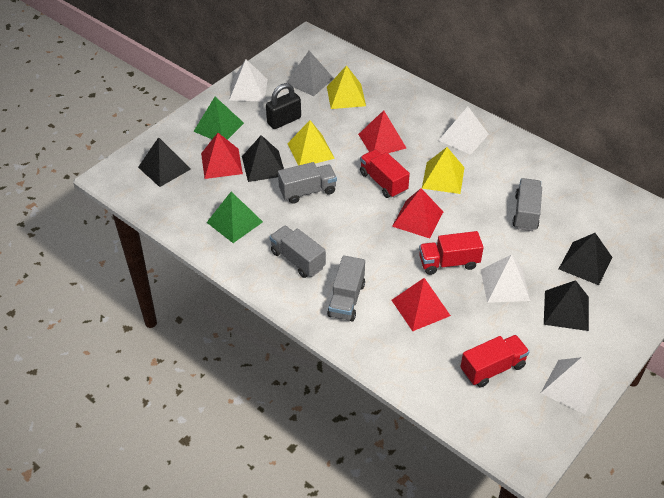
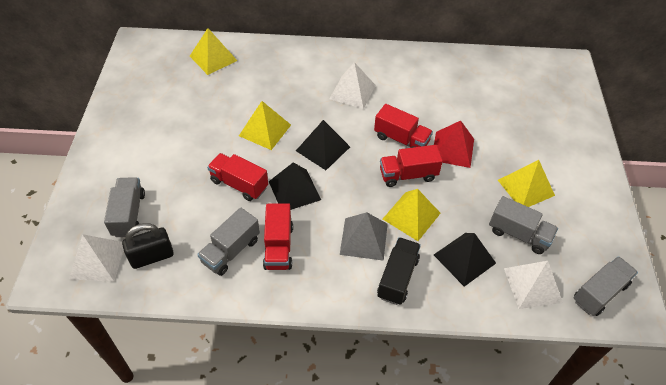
black pyramid: [138,137,191,187] [242,135,284,182] [544,280,589,331] [559,233,613,285] = 4 -> [269,162,321,210] [296,120,350,170] [434,233,496,287] = 3
black truck: none = 0 -> [377,237,421,305] = 1
green pyramid: [193,97,244,140] [206,192,263,243] = 2 -> none = 0
red pyramid: [201,133,243,179] [358,110,406,154] [392,188,444,238] [392,278,451,331] = 4 -> [434,121,474,168] = 1
red truck: [360,149,410,198] [419,231,484,275] [460,335,530,387] = 3 -> [207,153,268,201] [263,203,293,270] [374,104,433,148] [380,145,443,187] = 4
white pyramid: [229,59,268,102] [438,107,489,155] [481,255,530,303] [541,357,602,414] = 4 -> [69,234,124,282] [330,62,375,109] [504,261,563,309] = 3
yellow pyramid: [287,120,335,166] [327,65,366,109] [422,147,465,194] = 3 -> [190,28,237,75] [239,101,291,150] [383,189,441,241] [498,160,555,207] = 4

